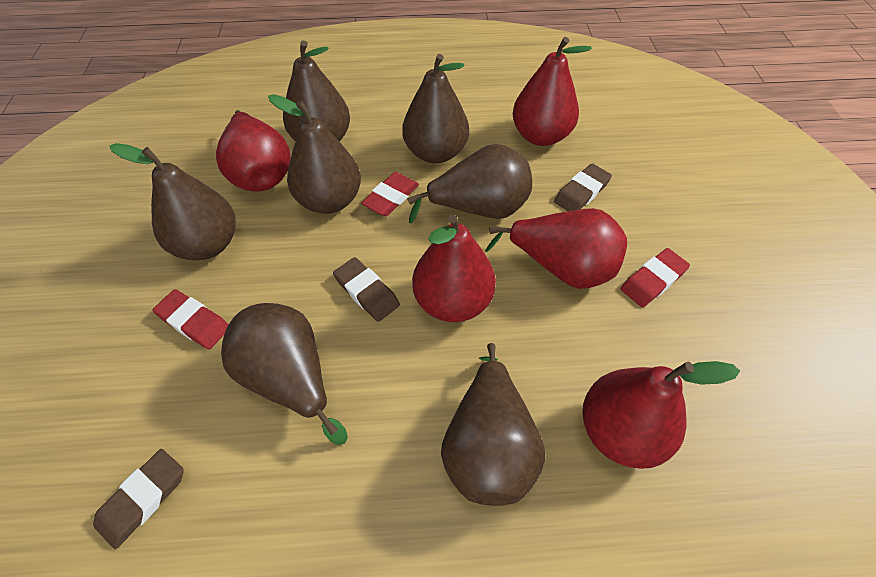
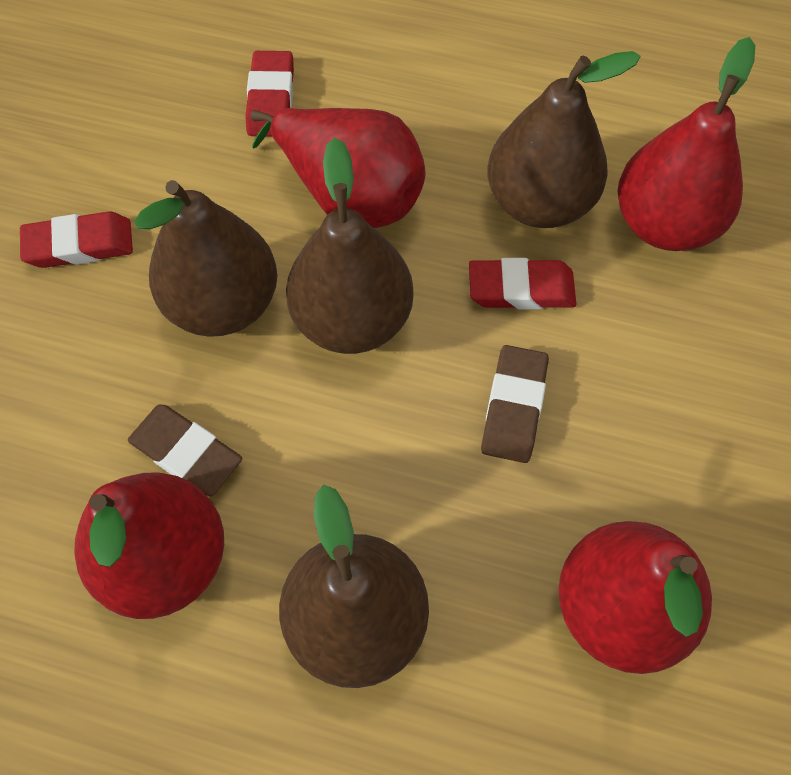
brown eraser: [93,449,184,549] [333,257,400,322] [554,164,612,211] = 3 -> [128,405,242,496] [481,345,549,463] = 2
brown pear: [110,143,236,260] [221,303,348,445] [268,94,361,214] [283,41,350,142] [402,54,469,163] [407,144,532,224] [441,343,545,506] = 7 -> [135,180,277,337] [279,485,429,688] [286,138,413,354] [487,51,641,228] = 4
red pear: [216,110,291,192] [412,214,496,322] [485,208,627,289] [513,37,592,146] [582,361,740,469] = 5 -> [74,473,224,619] [250,108,426,228] [558,521,712,674] [618,37,755,251] = 4

